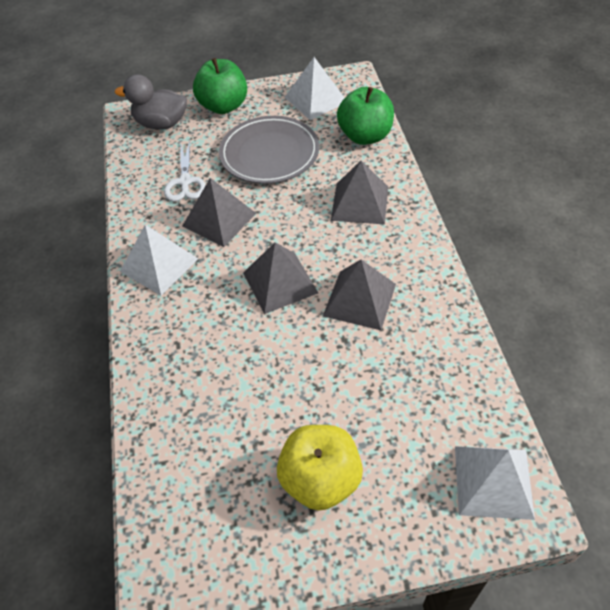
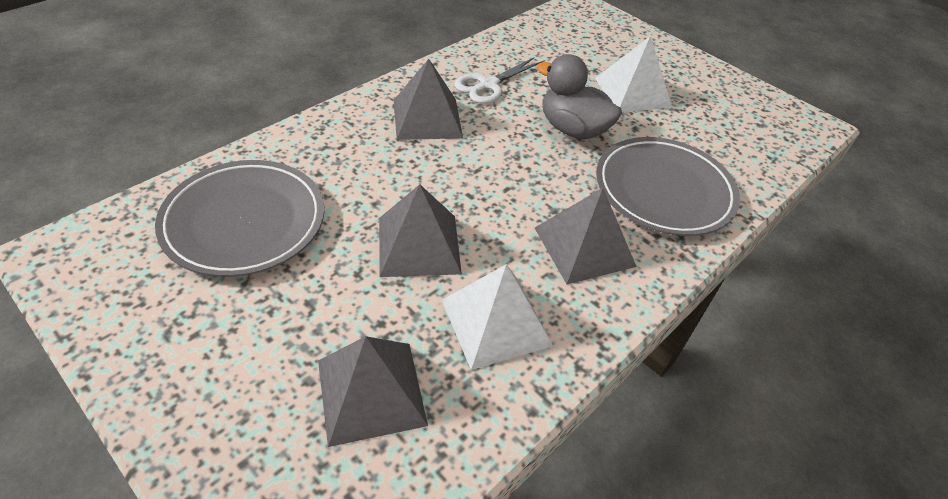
green apple: [193,58,247,114] [337,87,394,145] = 2 -> none = 0
grey plate: [219,116,319,184] = 1 -> [155,160,324,277] [596,137,740,236] = 2
white pyramid: [120,225,199,296] [285,57,345,120] [455,446,535,520] = 3 -> [442,264,553,370] [595,36,672,112] = 2
yellow apple: [277,425,363,511] = 1 -> none = 0

